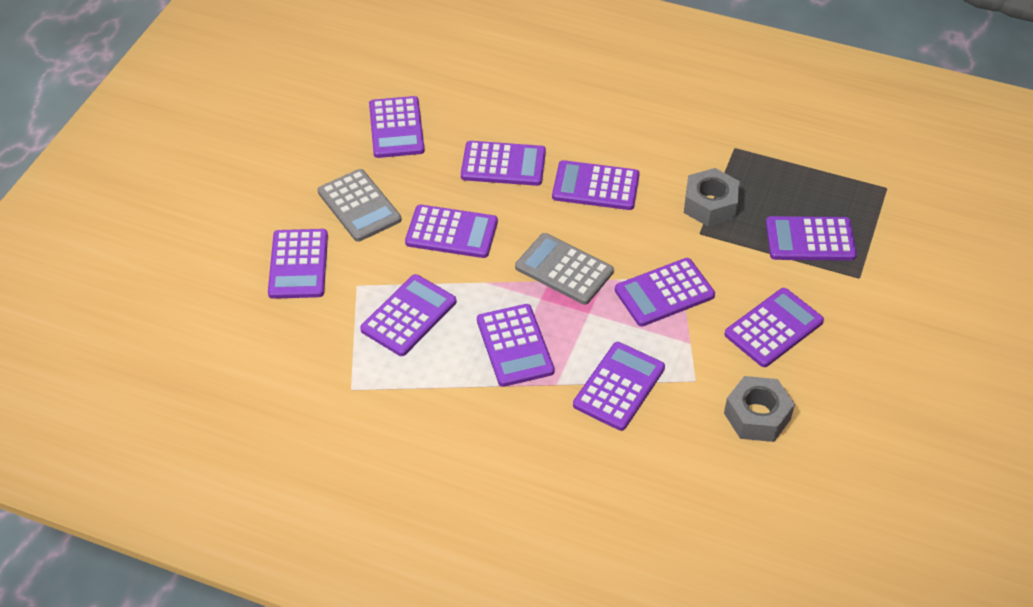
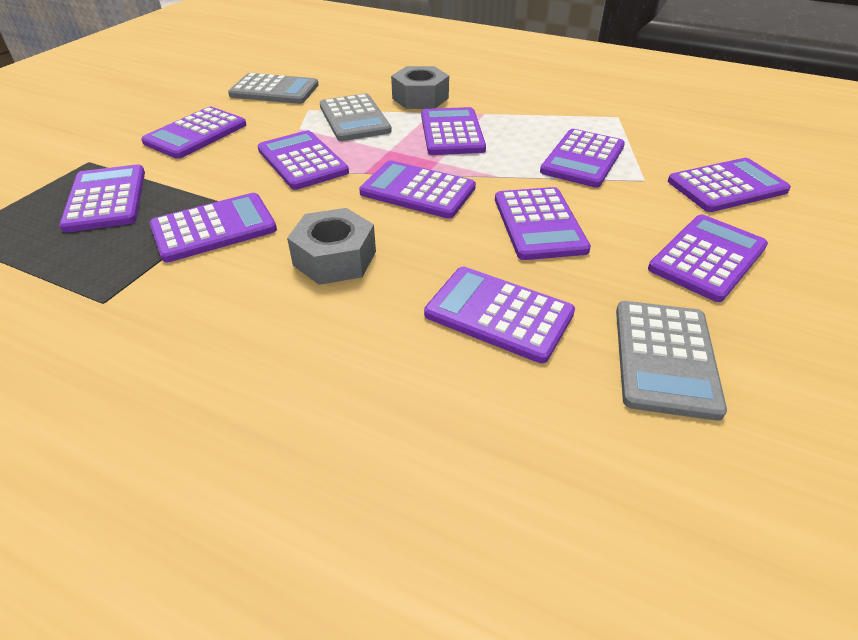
grey calculator: [318,169,402,242] [515,233,614,305] = 2 -> [228,73,319,104] [320,94,392,141] [616,301,727,421] = 3

